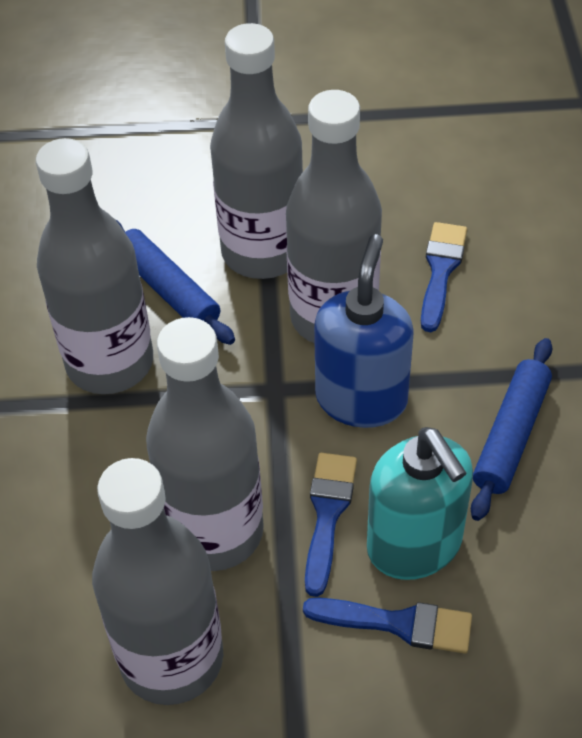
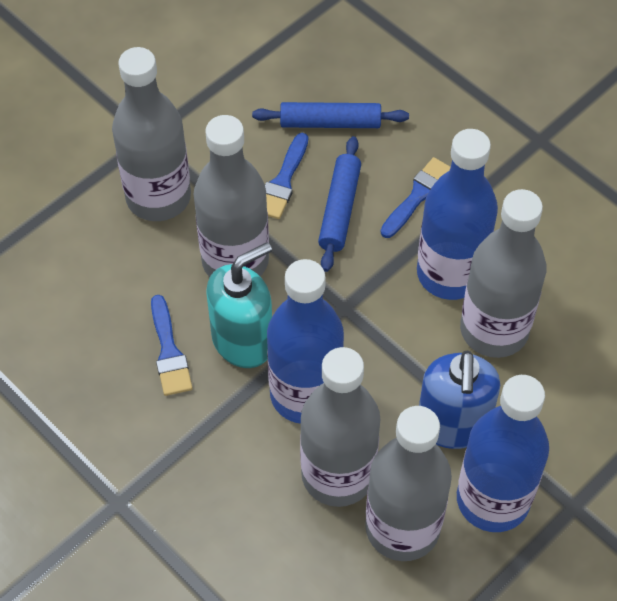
blue bottle: none = 0 -> [267,259,344,424] [417,129,498,300] [457,375,549,532] = 3

